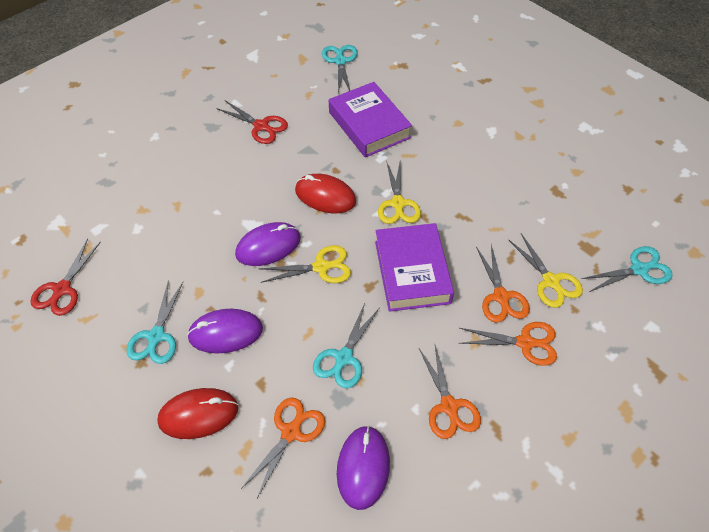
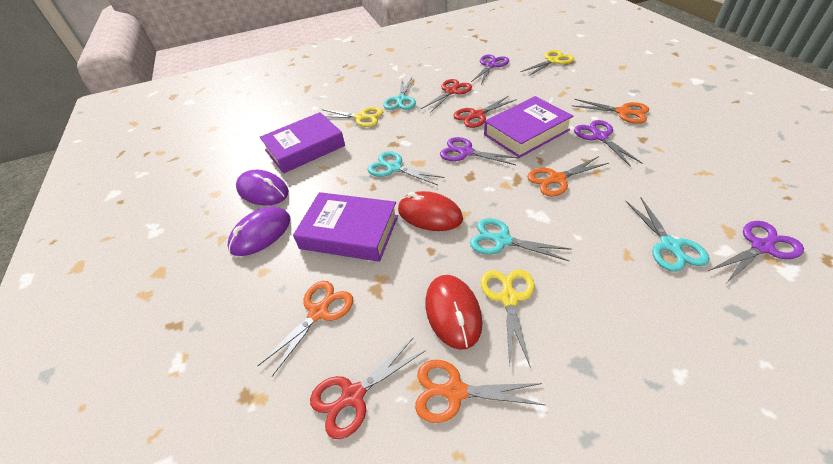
purple book: [329,82,412,157] [375,223,454,312] = 2 -> [260,112,345,174] [293,192,398,262] [484,96,573,157] = 3
purple mouse: [187,309,263,353] [235,222,301,266] [337,426,390,510] = 3 -> [228,207,291,256] [236,170,289,205] = 2
purple scissors: none = 0 -> [440,137,520,165] [471,55,509,84] [574,120,643,167] [709,221,804,284] = 4
red scissors: [30,238,101,316] [216,100,288,144] = 2 -> [310,337,426,439] [421,79,472,113] [453,96,517,128] = 3

